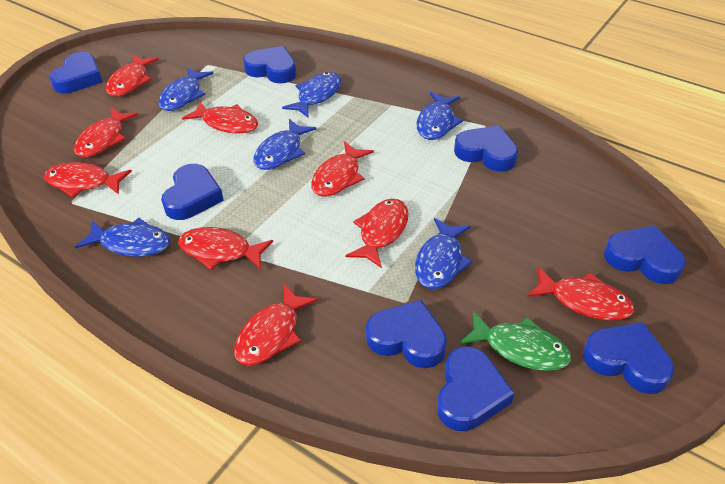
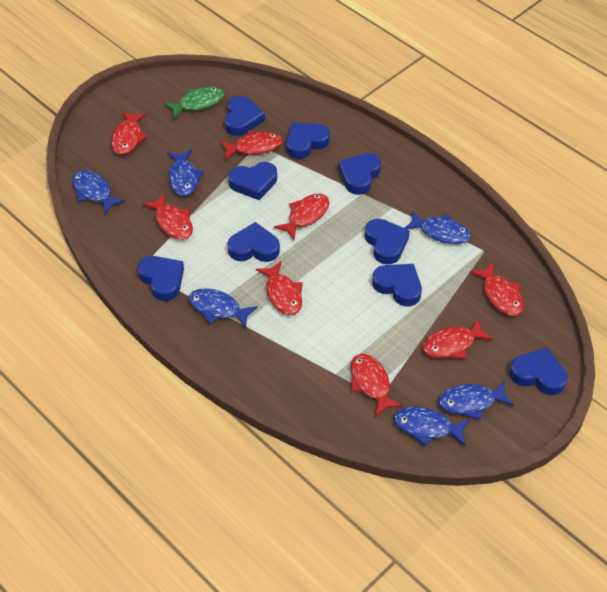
blue heart: [49,52,103,93] [161,164,224,220] [243,46,296,83] [366,300,447,368] [437,346,514,431] [454,125,518,172] [583,322,674,394] [604,225,686,284] = 8 -> [138,256,184,301] [225,95,265,136] [227,222,280,262] [228,162,277,200] [286,122,330,159] [338,153,381,195] [365,219,410,265] [372,264,422,306] [509,348,567,395] = 9
red fish: [44,162,132,197] [74,108,138,157] [106,55,159,96] [178,227,273,270] [182,101,258,134] [234,284,318,366] [311,141,374,197] [345,199,409,268] [527,267,635,321] = 9 -> [111,111,148,155] [142,193,193,240] [219,131,282,160] [256,261,303,315] [274,194,330,240] [351,354,403,417] [422,318,493,359] [470,262,523,316] = 8

